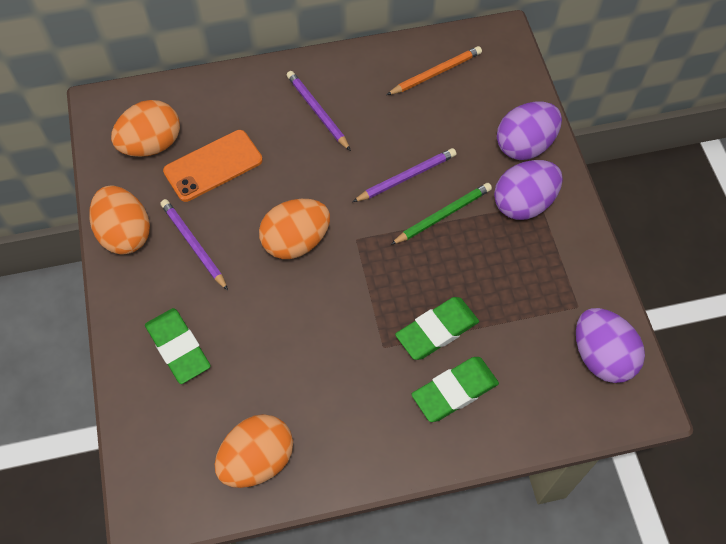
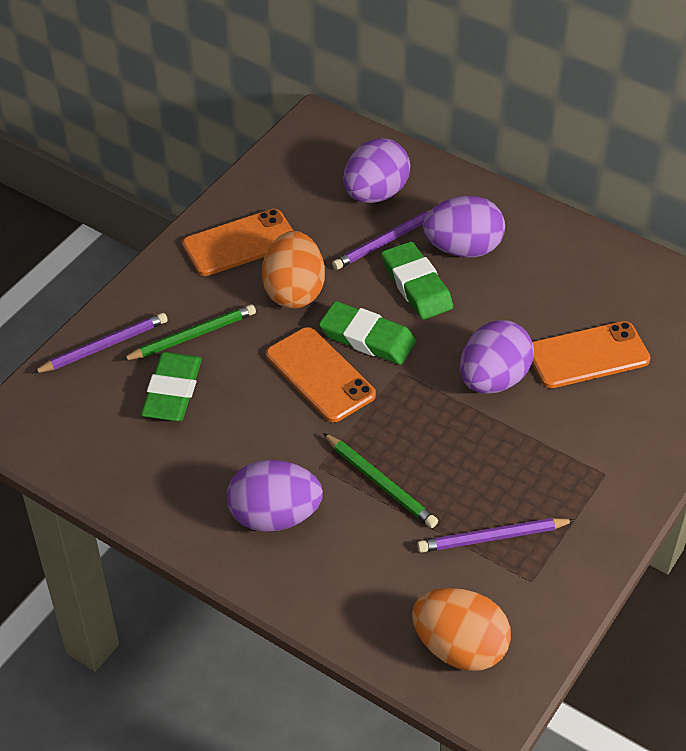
green pencil: [390,183,492,245] = 1 -> [121,305,256,361] [323,433,438,528] = 2
orange egg: [89,185,150,255] [111,100,180,157] [215,414,293,488] [259,199,330,259] = 4 -> [262,231,325,309] [412,588,511,671] = 2
orange pencil: [387,46,482,95] = 1 -> none = 0
orange phone: [163,130,263,202] = 1 -> [182,209,294,276] [266,327,376,422] [532,321,651,388] = 3
purple egg: [494,160,563,220] [497,101,562,160] [576,308,645,383] = 3 -> [227,460,323,532] [343,138,410,203] [423,196,505,258] [460,320,534,394] = 4

